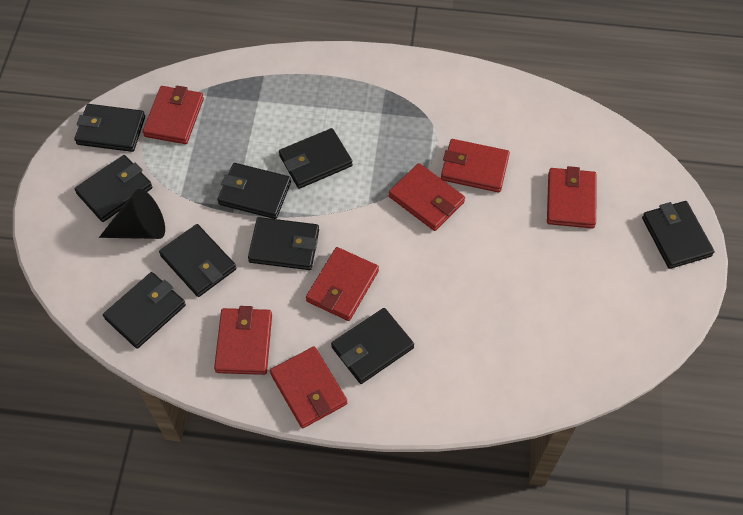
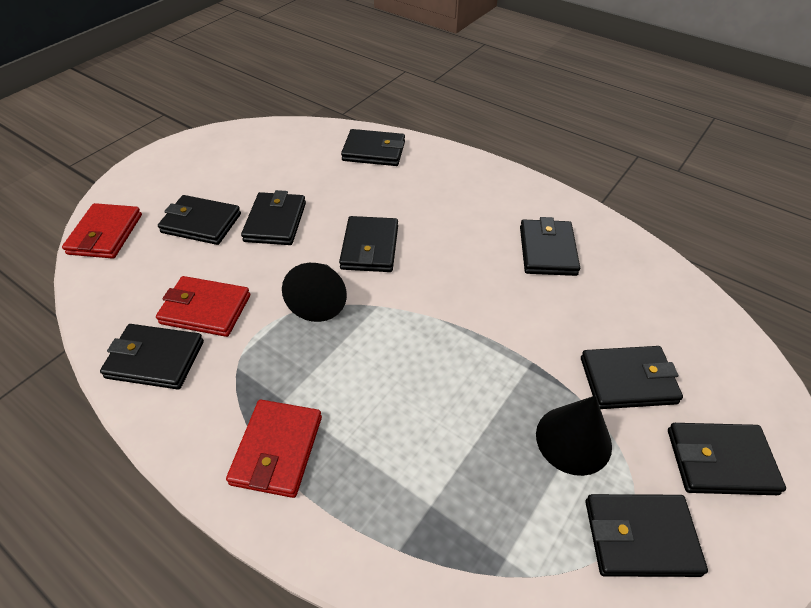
black cone: [99,189,165,239] = 1 -> [282,263,347,322] [536,396,612,476] = 2
red wallet: [143,85,204,144] [214,306,272,375] [270,347,347,428] [306,247,379,321] [389,163,465,231] [441,139,510,193] [547,166,597,228] = 7 -> [62,203,142,259] [156,276,250,337] [226,400,322,498] = 3

